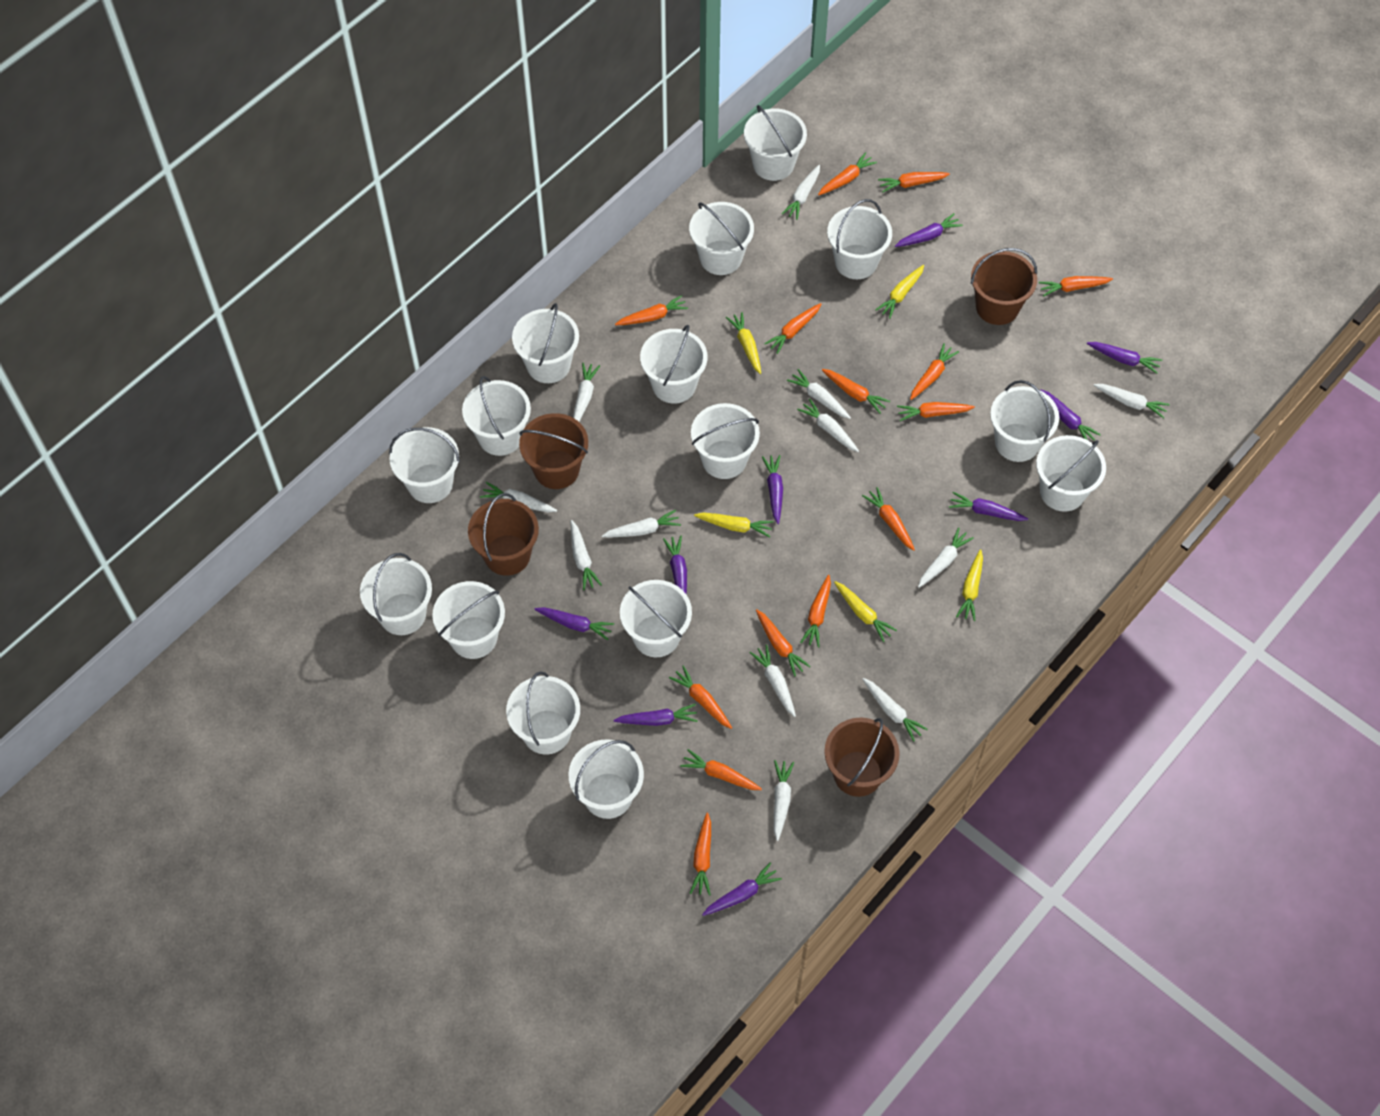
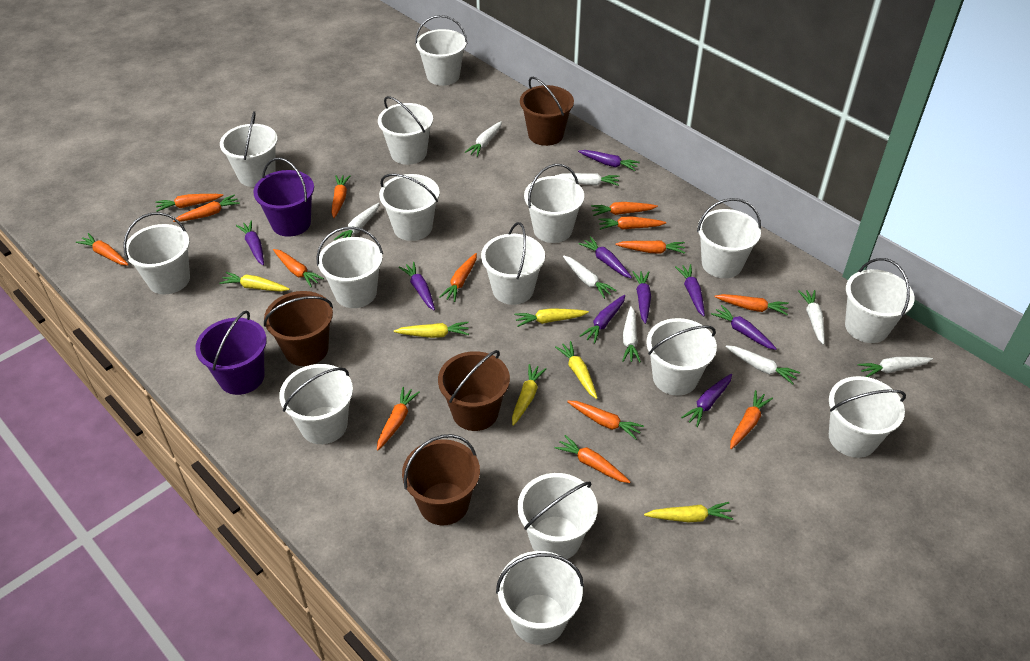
purple bucket: none = 0 -> [195,310,267,395] [253,158,314,237] = 2
white carrot: [480,482,557,512] [571,520,602,590] [573,363,600,422] [602,510,681,537] [750,645,796,717] [774,760,794,841] [781,165,820,220] [787,369,851,419] [797,399,859,452] [863,678,928,742] [918,527,974,588] [1094,384,1170,418] = 12 -> [334,203,380,240] [465,121,502,157] [555,173,619,186] [563,255,617,299] [622,306,641,362] [725,345,800,384] [798,290,825,345] [858,357,933,377] = 8
yellow carrot: [694,513,774,537] [726,312,761,374] [834,581,897,642] [875,265,924,319] [956,549,983,621] = 5 -> [219,272,290,292] [394,322,469,338] [512,364,547,426] [515,308,589,327] [555,341,597,399] [644,502,733,522] = 6

